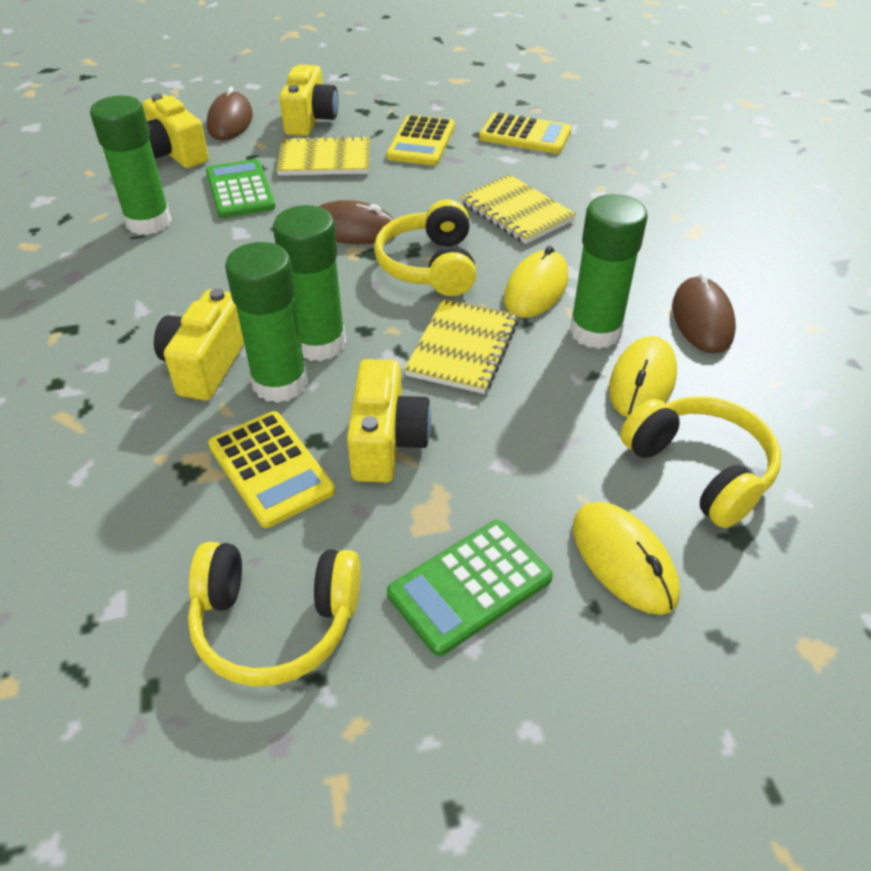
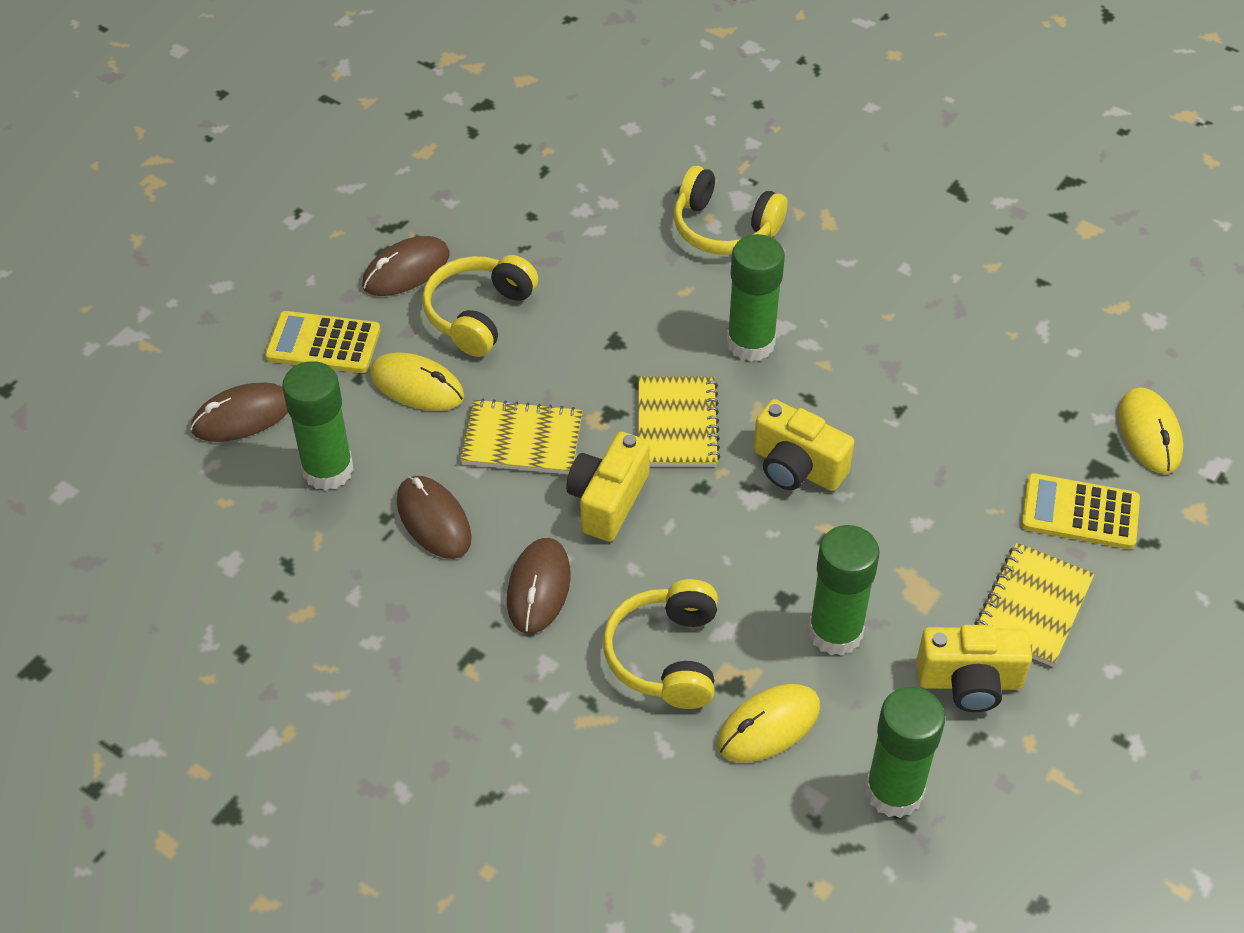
brown mouse: [207,87,253,140] [318,200,395,244] [672,273,736,353] = 3 -> [190,383,288,442] [362,236,450,296] [397,476,472,559] [507,538,571,634] = 4
green calculator: [206,159,276,218] [387,520,553,656] = 2 -> none = 0
yellow calculator: [208,411,335,528] [386,115,455,165] [479,112,572,154] = 3 -> [265,311,380,373] [1021,473,1140,549] = 2
yellow camera: [143,94,209,168] [154,288,244,401] [279,65,338,136] [347,359,431,483] = 4 -> [566,432,650,542] [754,399,854,491] [916,625,1032,712] = 3

